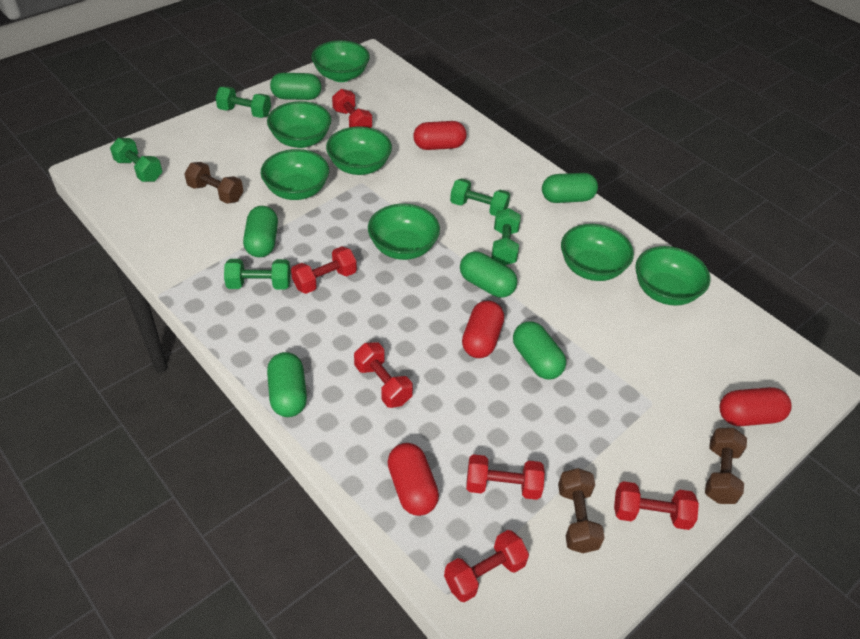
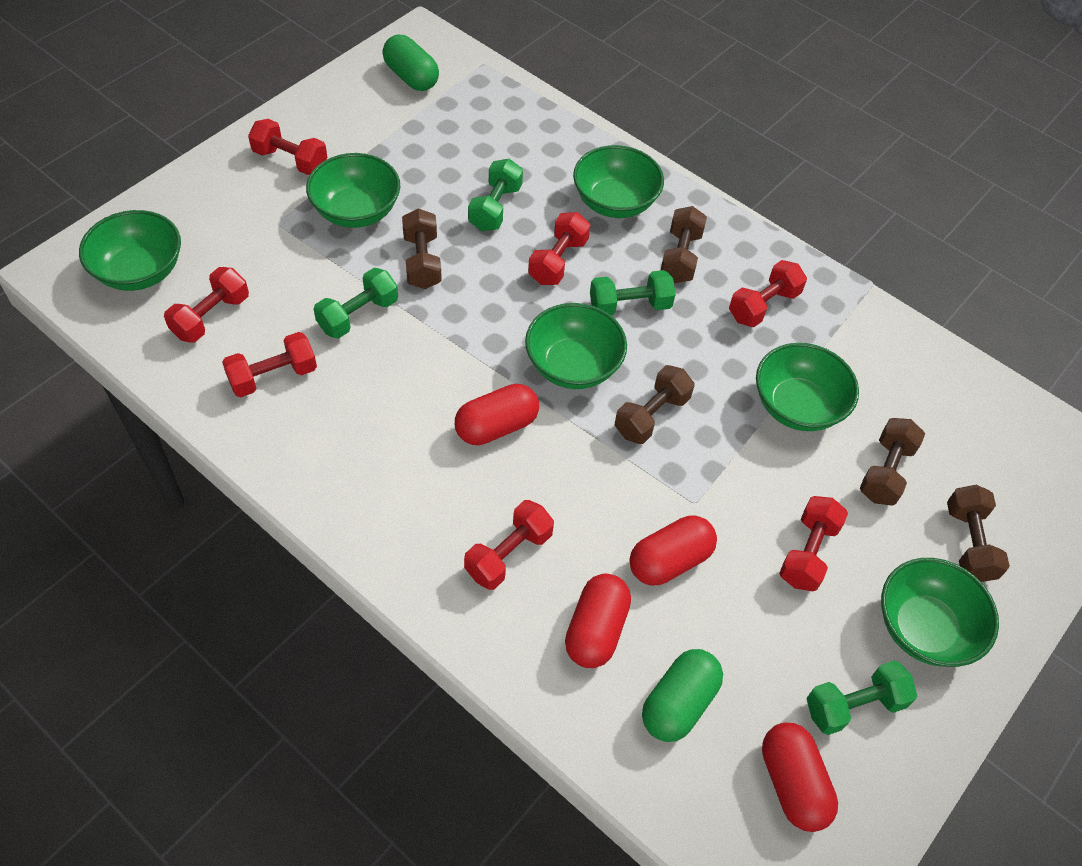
brown dumbbell: [184,162,243,204] [558,468,605,553] [705,428,747,504] = 3 -> [402,208,442,289] [615,365,694,444] [661,206,707,283] [860,418,925,506] [947,485,1010,582] = 5
green bowl: [261,149,329,200] [267,101,331,148] [311,40,370,82] [326,127,392,175] [368,204,440,260] [561,224,634,281] [635,246,711,306] = 7 -> [79,210,181,291] [306,153,400,228] [525,303,627,389] [573,145,664,218] [756,343,859,431] [881,558,999,667] = 6
green capsule: [243,206,278,257] [267,352,307,417] [270,73,321,100] [460,251,517,298] [513,321,566,379] [542,173,598,203] = 6 -> [382,34,439,91] [642,649,723,742] = 2
green dumbbell: [110,138,162,182] [215,86,271,118] [224,259,290,289] [450,178,510,216] [491,208,521,265] = 5 -> [314,268,398,338] [468,159,523,231] [590,270,675,316] [806,660,917,735] = 4
red dumbbell: [291,246,357,294] [332,89,372,128] [354,342,413,408] [444,530,529,602] [466,454,545,500] [614,481,699,530] = 6 -> [164,267,249,343] [222,332,317,397] [248,119,327,175] [464,500,554,590] [528,212,590,285] [729,260,807,327] [779,496,848,591] = 7

